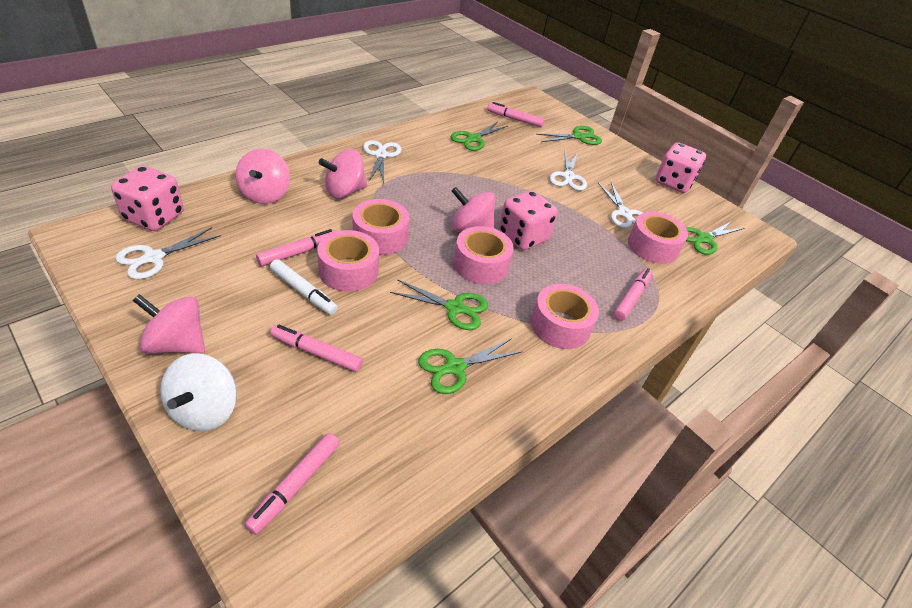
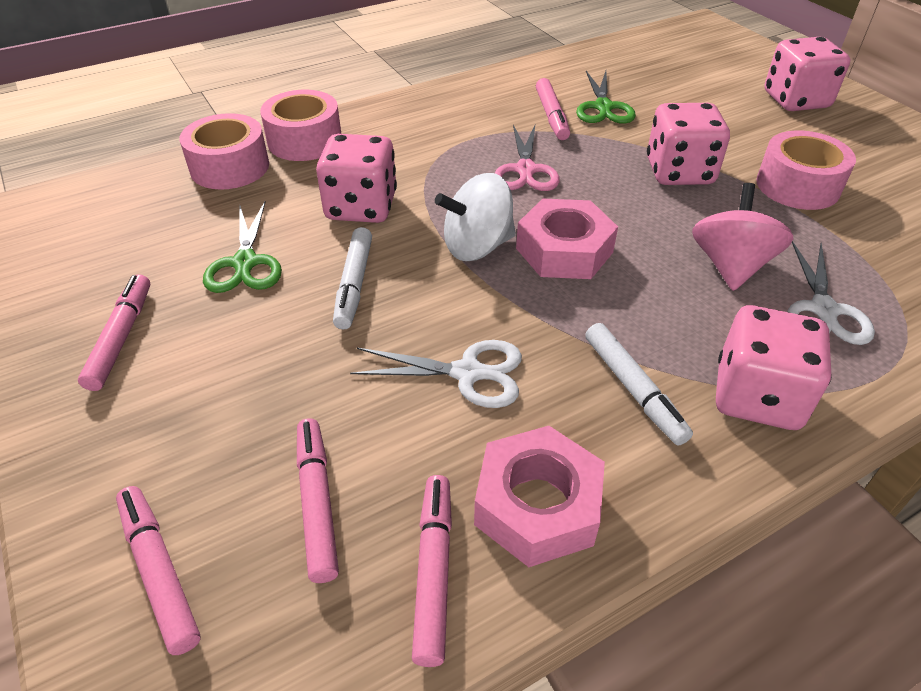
green scissors: [390,279,488,330] [418,338,523,394] [451,122,508,151] [536,126,602,145] [686,221,745,255] = 5 -> [203,201,282,293] [576,71,636,124] = 2
pink dice: [111,166,184,231] [499,190,558,250] [655,142,706,193] = 3 -> [316,134,397,223] [647,103,730,185] [716,305,832,430] [764,37,851,111] = 4
pink nut: none = 0 -> [474,426,605,567] [516,198,618,279] = 2
pink scissors: none = 0 -> [495,125,560,191] = 1
pink spinning top: [132,294,205,354] [236,149,290,204] [319,149,367,198] [452,187,495,232] = 4 -> [692,183,794,291] = 1
pink tape: [317,230,379,292] [353,199,409,255] [453,226,514,284] [531,284,599,349] [628,212,688,264] = 5 -> [179,113,269,190] [260,90,341,161] [756,130,856,210] = 3
white marker: [270,259,338,315] = 1 -> [333,227,372,329] [585,323,693,445] = 2
white scissors: [115,227,221,279] [363,140,401,183] [550,152,587,191] [598,182,642,228] = 4 -> [350,340,522,408] [787,241,875,345] = 2

